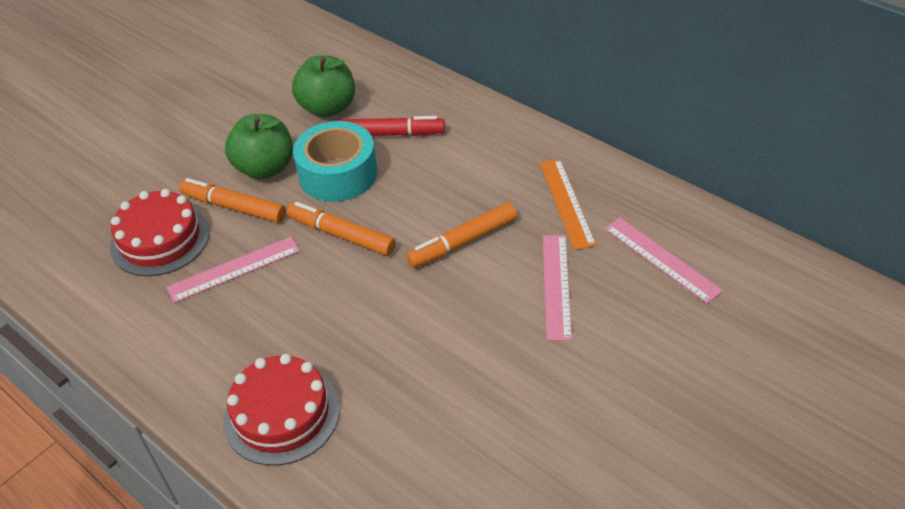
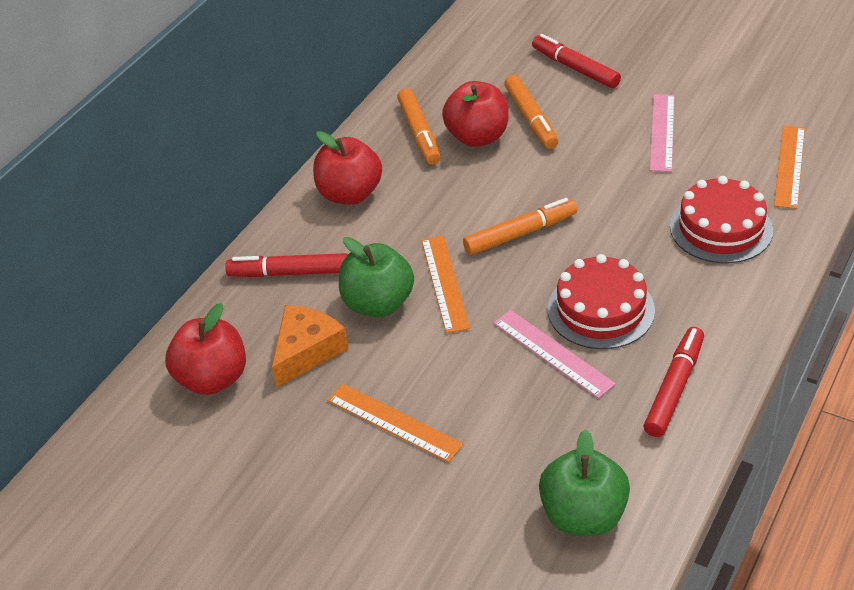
orange cheese: none = 0 -> [272,305,349,387] = 1
orange ruler: [540,159,596,250] = 1 -> [327,383,463,462] [421,236,470,333] [774,125,805,209] = 3
pink ruler: [167,237,300,303] [543,235,572,341] [604,218,723,304] = 3 -> [494,310,616,398] [650,94,675,172] = 2
red apple: none = 0 -> [165,303,246,395] [313,131,382,205] [442,81,509,147] = 3
red marker: [336,116,445,136] = 1 -> [225,253,348,277] [532,34,621,88] [643,327,704,437] = 3
turquoise tape: [293,121,377,202] = 1 -> none = 0

